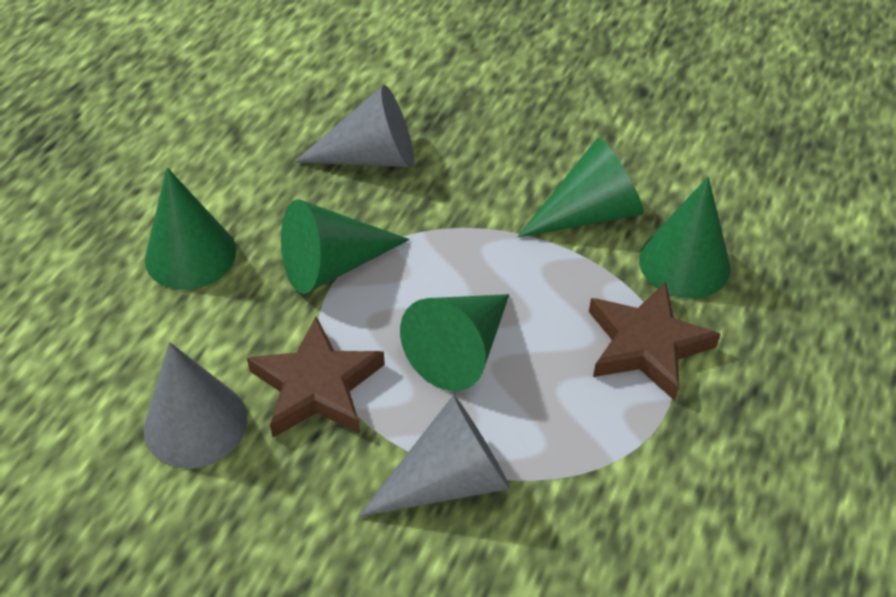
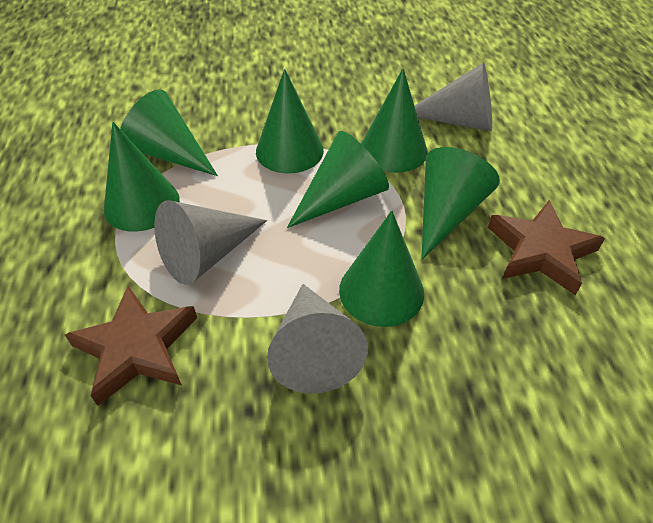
green cone: [145,167,236,290] [281,199,409,294] [400,294,509,391] [517,138,644,237] [639,177,730,299] = 5 -> [104,122,180,232] [120,90,218,176] [256,69,324,173] [287,131,389,228] [339,210,424,327] [361,68,428,173] [421,147,500,259] = 7

